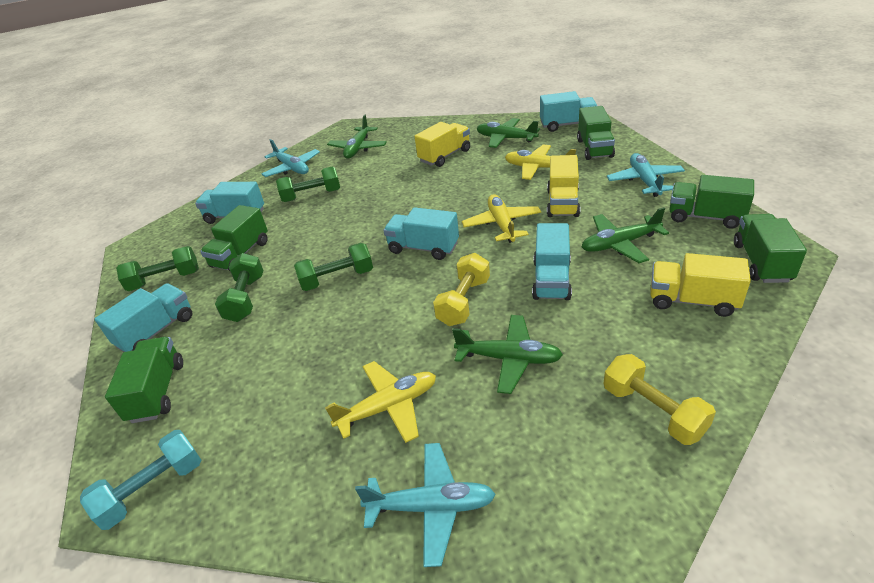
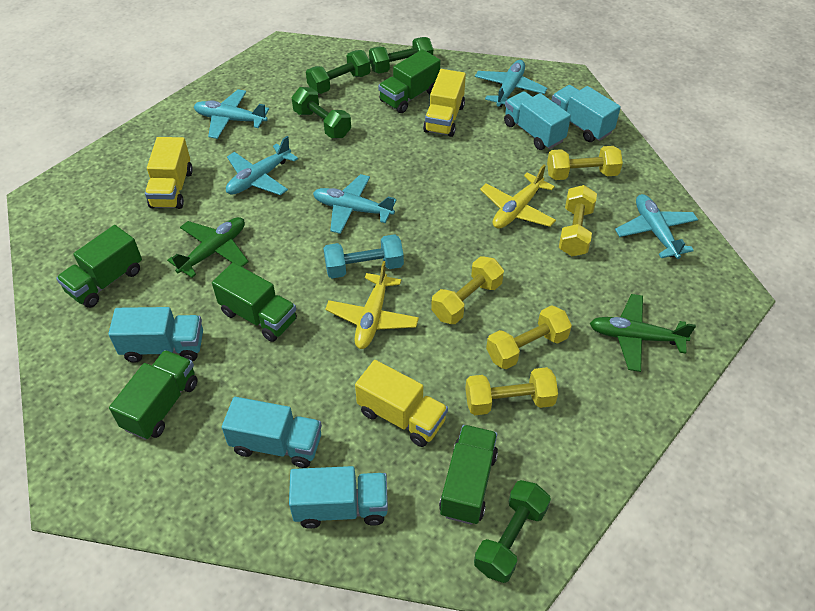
green plane: [327,115,387,159] [452,315,563,394] [477,118,540,148] [582,207,669,263] = 4 -> [167,217,249,278] [590,294,696,372] = 2
turquoise plane: [262,139,320,177] [355,443,496,567] [607,153,685,197] = 3 -> [193,89,269,139] [226,136,298,195] [313,174,397,234] [475,60,547,107] [615,194,698,259] = 5
yellow dumbbell: [433,253,490,326] [603,354,716,445] = 2 -> [431,256,504,324] [465,367,558,415] [486,305,572,369] [547,146,623,180] [559,185,597,256] = 5
yellow plane: [325,361,436,443] [462,194,541,243] [505,145,576,180] = 3 -> [325,261,419,349] [480,164,556,229] = 2

